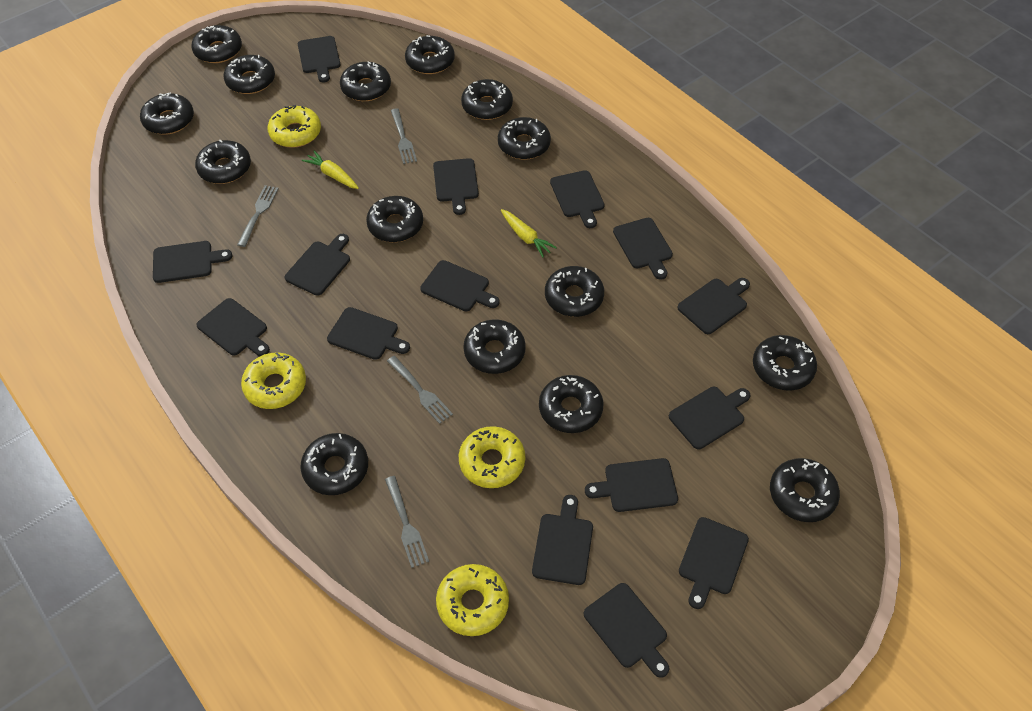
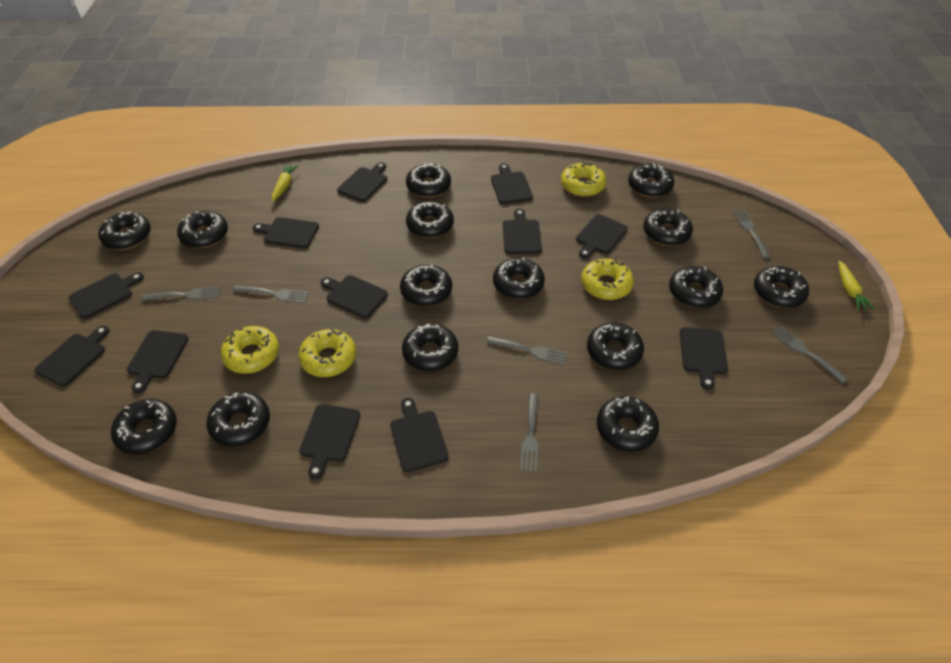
black cutting board: [153,241,233,283] [196,298,270,356] [285,234,350,296] [298,36,341,82] [327,307,410,360] [420,260,500,311] [433,158,479,215] [532,495,593,585] [550,170,604,228] [584,583,669,678] [585,458,678,512] [613,218,673,280] [669,387,751,449] [677,278,750,334] [679,517,749,609] = 15 -> [34,326,110,387] [69,272,144,319] [127,330,188,393] [253,217,319,248] [299,404,360,479] [320,275,388,318] [337,162,387,202] [390,398,449,472] [491,163,533,204] [503,209,542,254] [576,214,628,259] [680,327,728,390] = 12
grey fork: [237,185,279,247] [385,476,429,568] [387,356,453,424] [391,108,417,164] = 4 -> [141,287,221,301] [232,285,309,303] [486,336,568,365] [520,393,538,472] [733,210,771,258] [772,326,848,383] = 6

